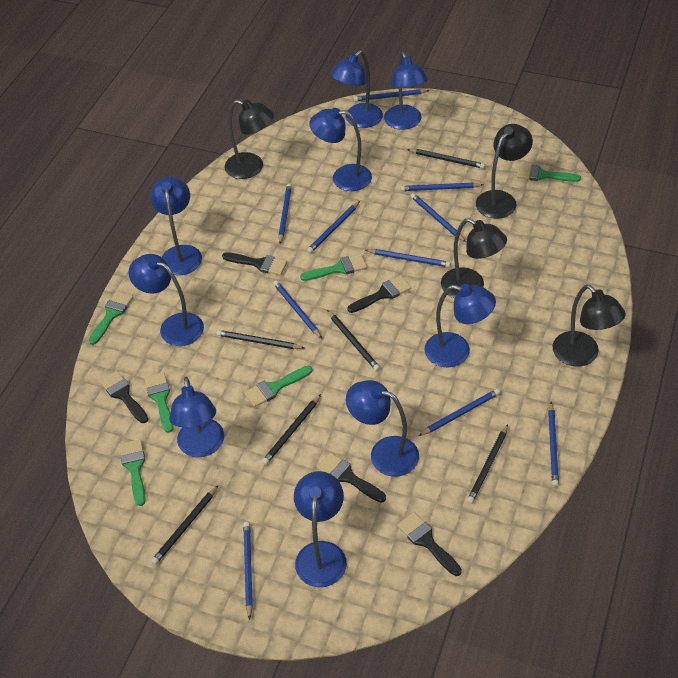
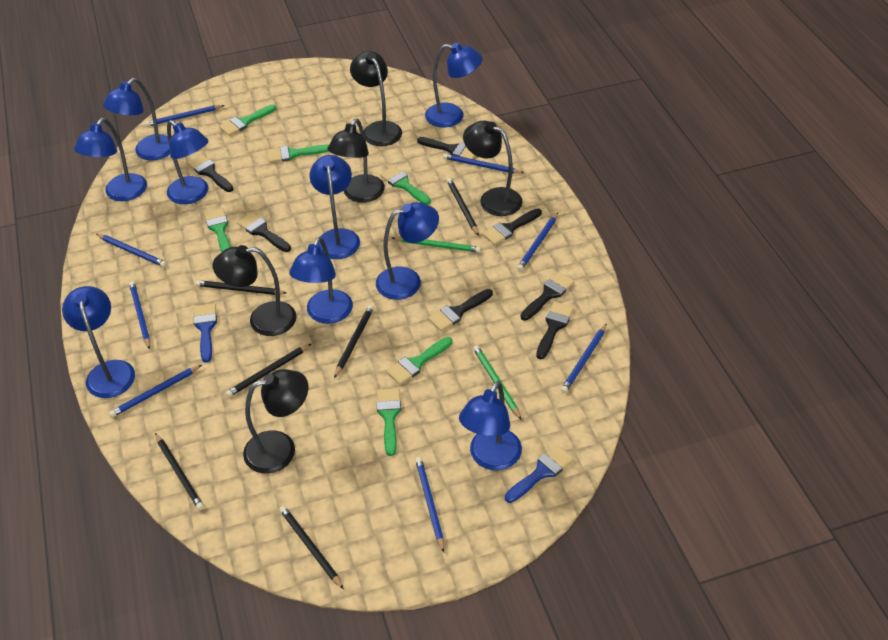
black brush: [100,371,148,423] [222,252,287,275] [317,453,386,503] [347,275,411,313] [397,512,462,576] = 5 -> [187,154,234,192] [237,212,291,252] [417,137,475,159] [428,289,493,331] [482,208,542,245] [520,272,575,320] [536,302,574,359] = 7
black lamp: [225,100,274,179] [441,218,507,298] [476,124,533,219] [553,285,626,366] = 4 -> [212,245,297,336] [243,369,308,474] [328,118,385,202] [350,51,402,146] [463,120,522,216] = 5
blue brush: none = 0 -> [194,304,217,363] [505,445,574,503] = 2
blue pencil: [243,522,253,620] [273,280,322,339] [278,183,292,244] [307,201,360,253] [354,89,430,101] [366,249,451,267] [400,183,483,191] [411,193,466,242] [418,389,500,436] [548,402,559,487] = 10 -> [96,234,167,267] [109,365,202,417] [129,281,150,350] [145,105,225,127] [415,457,444,553] [443,154,524,174] [517,213,558,271] [561,324,607,393] = 8
green pencil: none = 0 -> [392,237,481,253] [473,345,522,420] = 2

